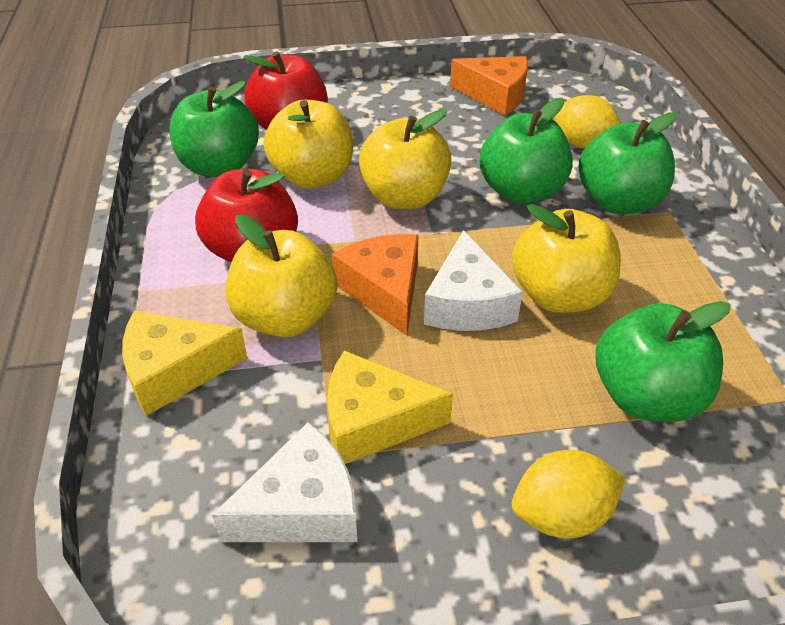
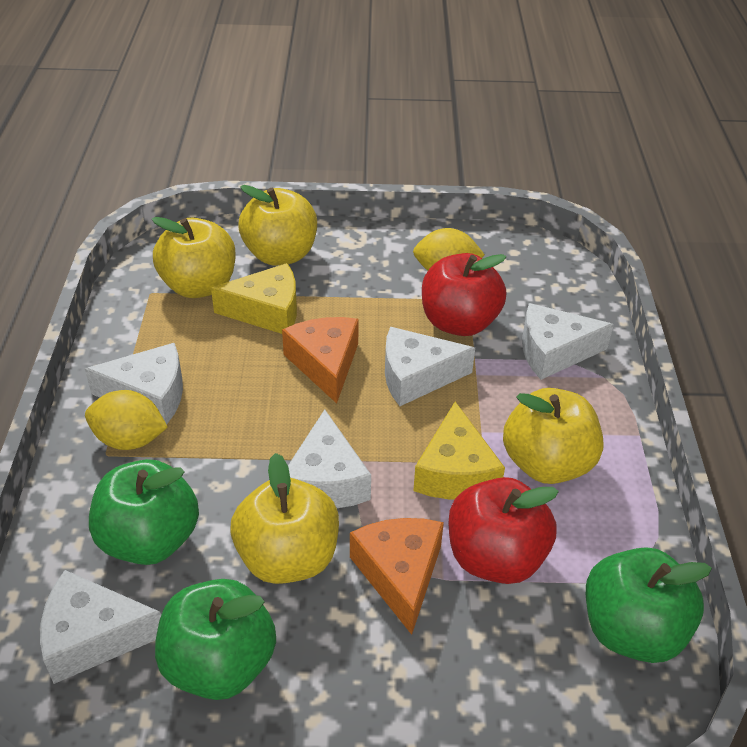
green apple: [169,81,259,177] [479,98,573,204] [579,112,677,214] [596,301,731,422] = 4 -> [89,459,199,565] [155,579,276,700] [586,547,712,663] = 3
white cheese: [212,422,357,542] [424,230,523,331] = 2 -> [40,570,161,684] [85,343,183,424] [288,409,371,508] [385,327,475,406] [522,303,614,380] = 5

